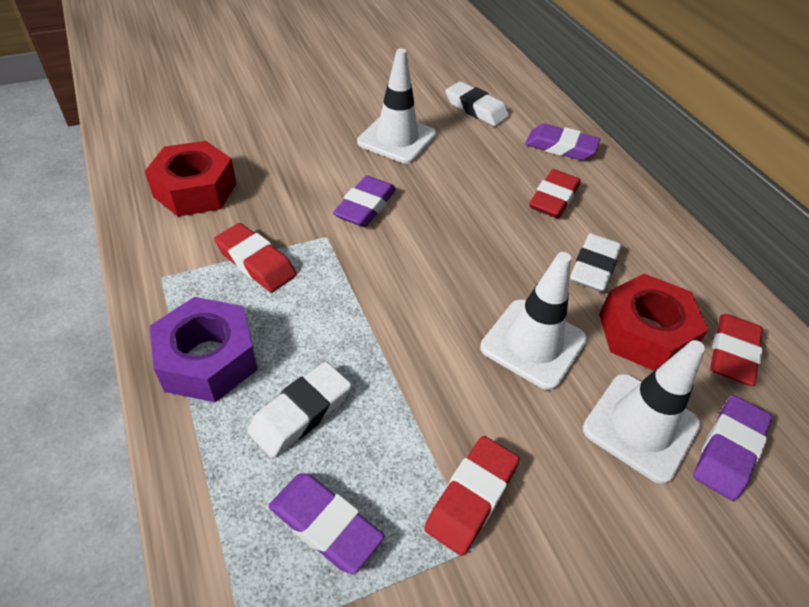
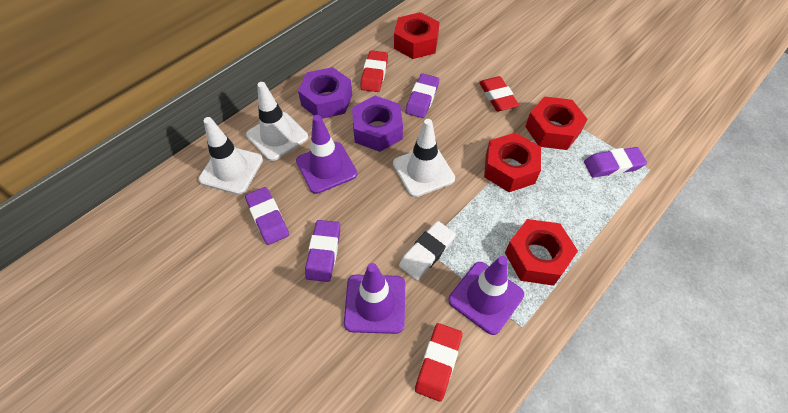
purple nut: [150,297,258,402] = 1 -> [298,67,352,119] [352,96,403,152] = 2
purple traffic cone: none = 0 -> [296,115,357,194] [344,263,405,334] [449,256,524,335] = 3
red eraser: [214,223,297,292] [424,436,520,556] [529,169,580,218] [710,314,763,386] = 4 -> [360,50,388,92] [415,323,462,402] [479,76,519,111] = 3
red nut: [145,141,237,216] [599,274,708,371] = 2 -> [394,12,440,59] [484,132,541,192] [505,219,578,286] [525,96,587,150] = 4
white eraser: [247,362,352,458] [445,81,509,127] [570,233,621,292] = 3 -> [399,221,456,280] = 1

